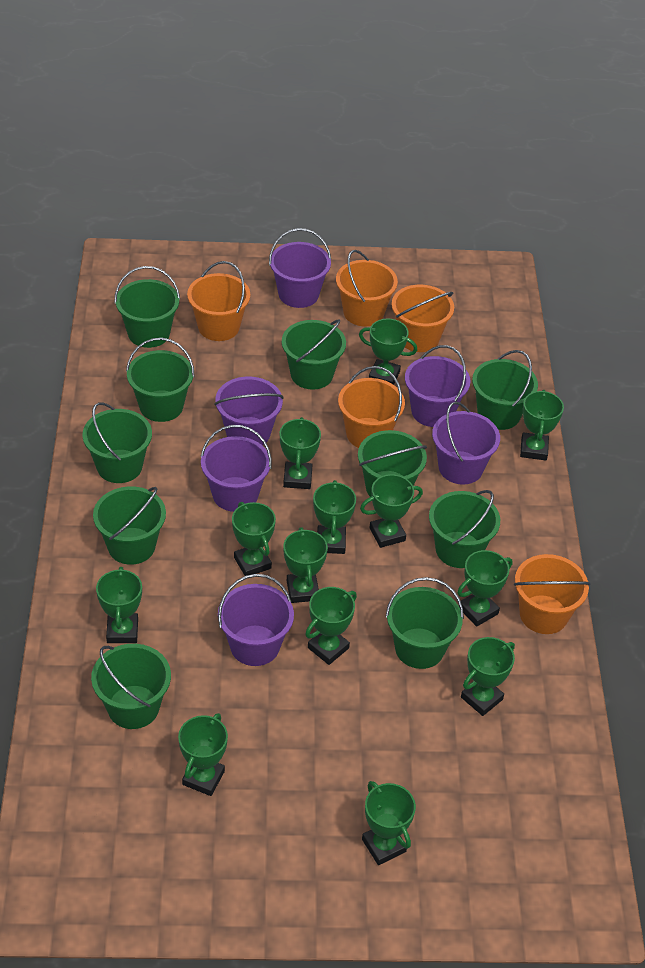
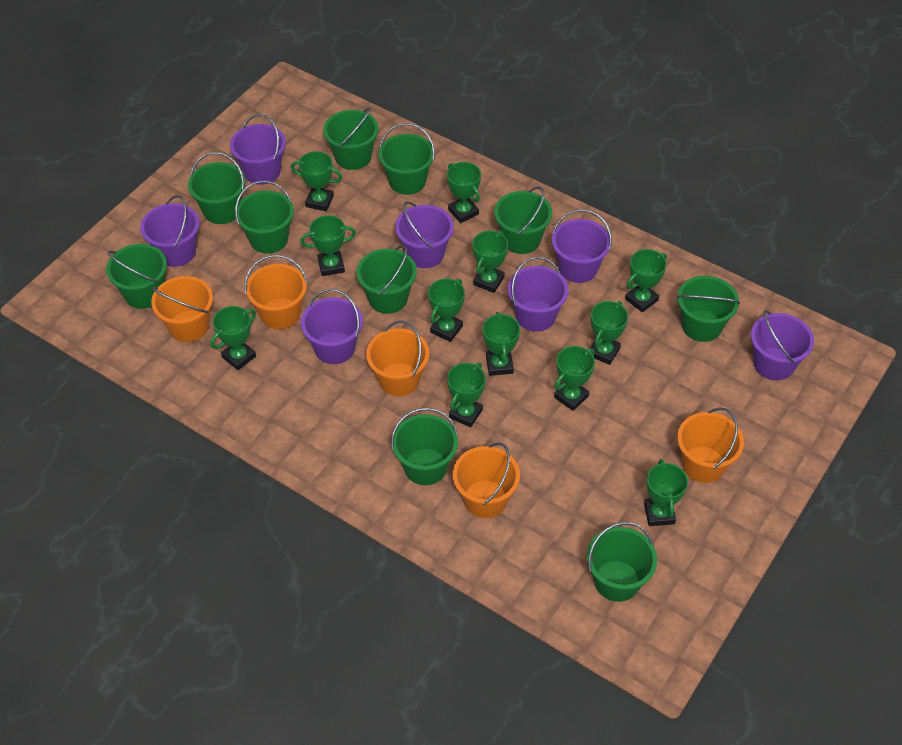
green trophy: [96,567,142,643] [178,713,228,796] [232,502,276,576] [280,417,321,489] [283,527,328,603] [305,587,357,665] [313,480,356,554] [359,319,417,385] [360,474,423,548] [362,781,416,865] [457,550,512,627] [461,637,515,716] [520,390,564,460] = 13 -> [210,306,256,370] [291,151,342,211] [300,215,356,276] [428,279,465,342] [447,162,481,223] [447,362,486,427] [472,231,508,293] [483,312,520,376] [554,346,595,411] [591,301,628,365] [625,249,667,312] [644,459,688,526] = 12
purple bucket: [201,425,272,512] [214,377,284,446] [218,574,294,666] [269,228,331,308] [405,345,471,427] [432,401,500,485] = 6 -> [140,195,200,267] [230,114,286,185] [301,289,363,364] [395,201,454,268] [508,257,569,332] [552,209,612,283] [751,310,814,380] = 7

